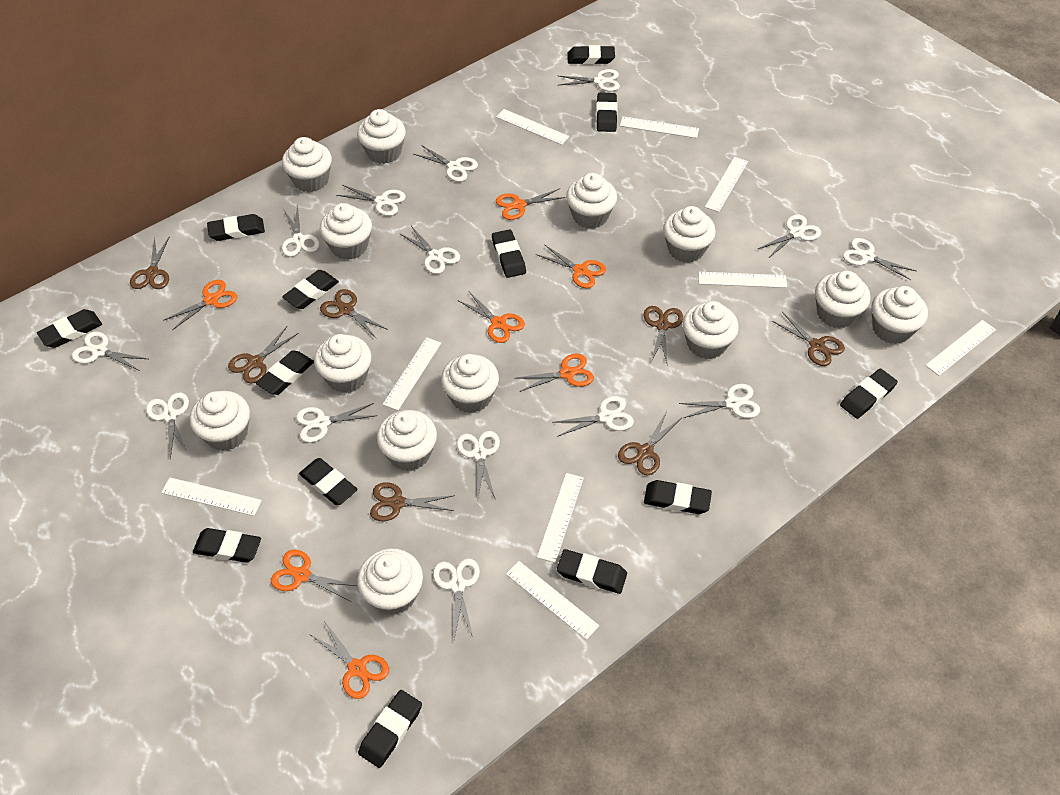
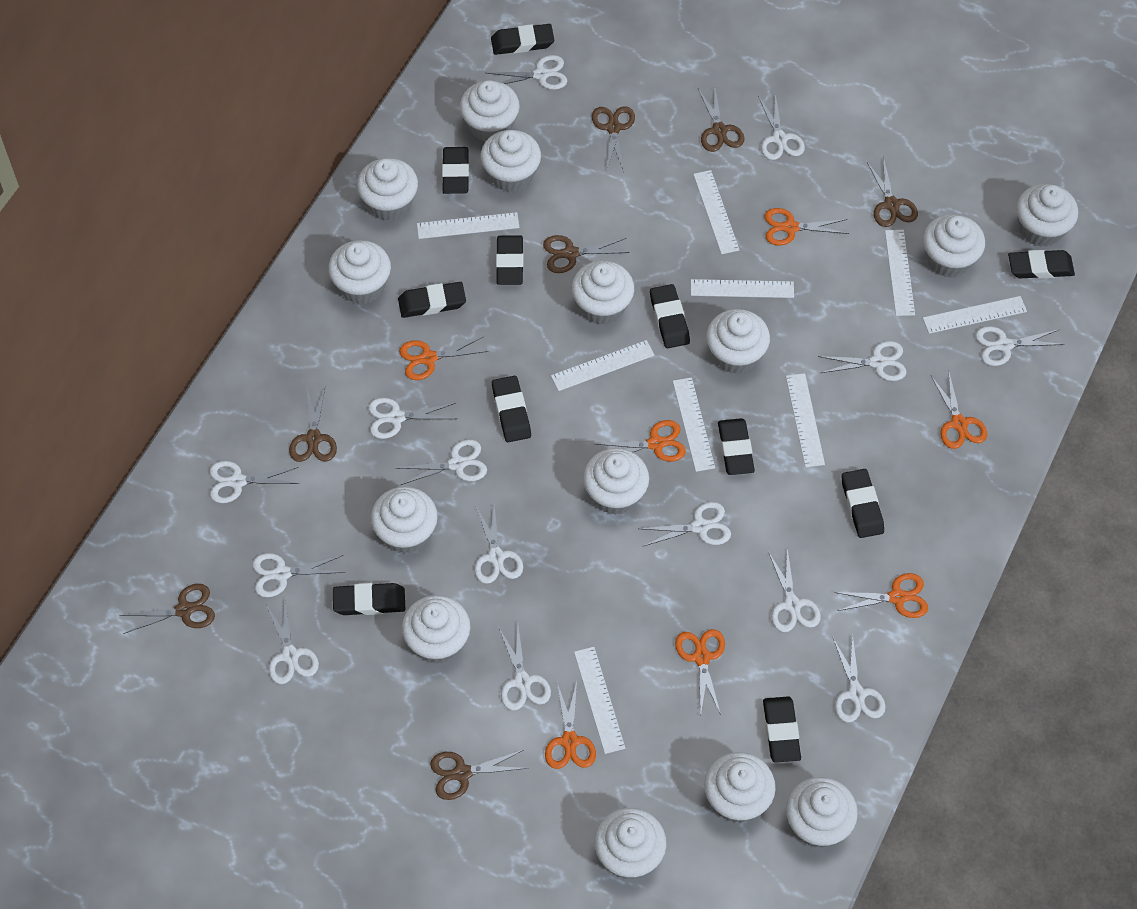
black eraser: [37,309,102,348] [193,528,261,563] [207,214,265,241] [256,350,314,395] [282,270,339,309] [299,458,357,505] [358,690,422,768] [492,229,526,278] [557,549,627,594] [567,45,615,64] [596,93,617,132] [644,480,712,514] [840,368,898,419] = 13 -> [333,583,405,615] [398,282,466,318] [442,147,469,194] [491,24,554,55] [492,376,531,442] [496,235,524,285] [650,284,690,348] [718,418,755,475] [763,697,801,763] [842,469,884,538] [1008,250,1075,279] = 11
white cupcake: [190,391,250,451] [282,137,332,192] [314,334,372,393] [320,203,372,260] [357,109,406,164] [357,548,423,615] [377,410,437,471] [441,354,499,413] [566,173,617,229] [663,206,716,263] [683,301,739,359] [815,271,871,329] [871,286,928,344] = 13 -> [328,240,391,304] [357,158,418,221] [371,487,438,554] [402,595,470,664] [460,80,520,142] [480,130,541,192] [572,261,634,325] [583,448,649,515] [594,808,666,879] [704,752,776,823] [706,309,770,374] [786,777,858,848] [923,214,985,278] [1016,184,1078,247] = 14

